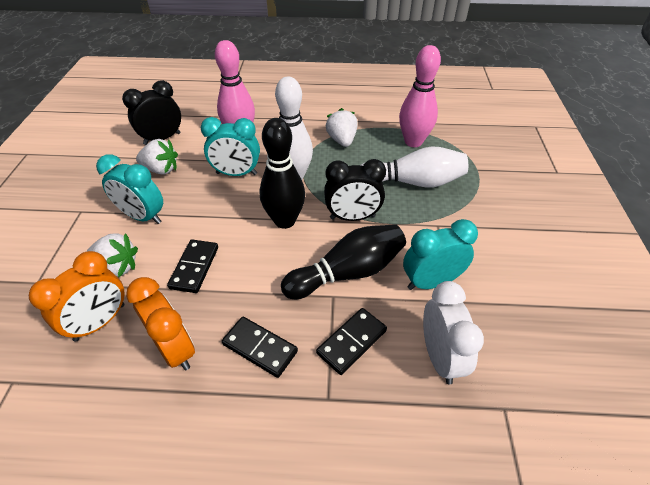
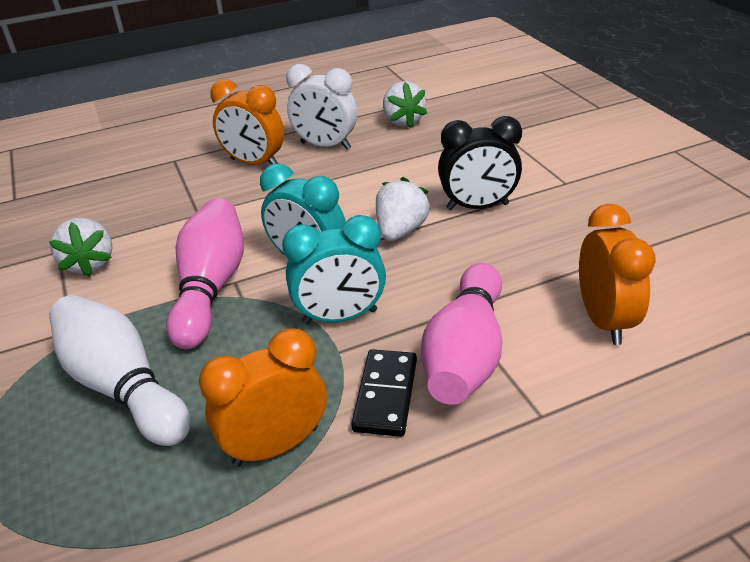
black bowling pin: [260,118,305,229] [281,224,406,299] = 2 -> none = 0
black clock: [122,80,181,145] [324,159,386,221] = 2 -> [438,116,522,210] = 1
black domino: [167,240,218,293] [222,317,298,378] [316,308,387,375] = 3 -> [351,349,417,437] = 1
orange clock: [29,251,125,341] [126,277,195,370] = 2 -> [199,328,327,466] [210,79,284,165] [579,204,656,345] = 3
turquoise clock: [96,154,163,224] [201,117,260,176] [403,219,478,290] = 3 -> [260,164,346,256] [282,215,386,324] = 2
white bowling pin: [275,77,313,180] [361,146,468,188] = 2 -> [49,295,191,446] = 1

